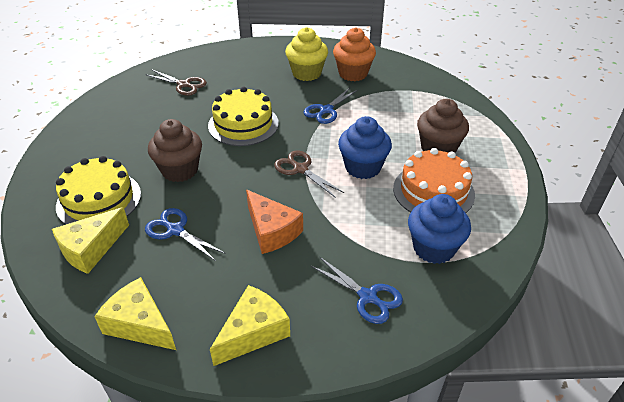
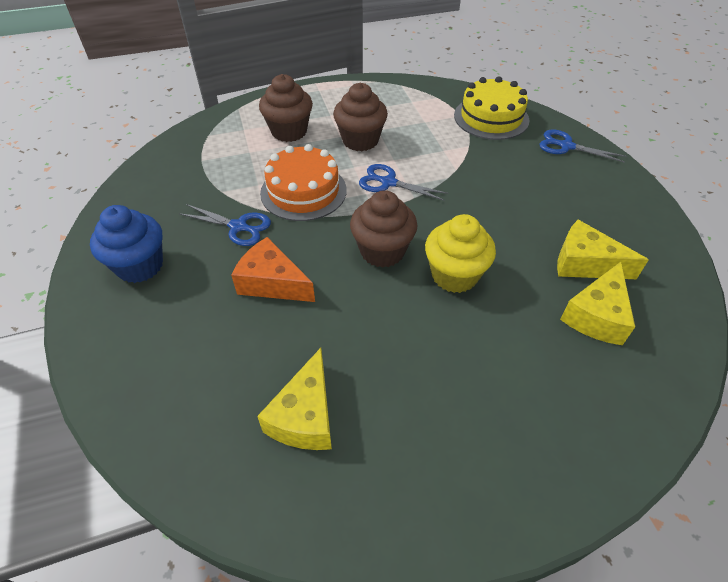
blue cupcake: [338,116,392,179] [408,194,471,264] = 2 -> [90,205,163,283] = 1
brown cupcake: [148,119,202,182] [417,99,469,153] = 2 -> [259,74,313,142] [333,83,388,151] [350,190,418,268] = 3
brown scissors: [145,69,207,96] [274,151,344,198] = 2 -> none = 0
orange cupcake: [333,27,376,81] = 1 -> none = 0
yellow cake: [56,156,141,225] [208,87,279,146] = 2 -> [454,76,529,140] = 1

